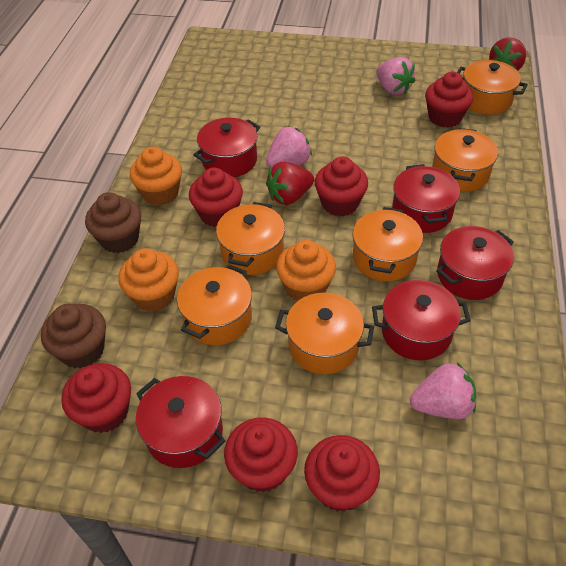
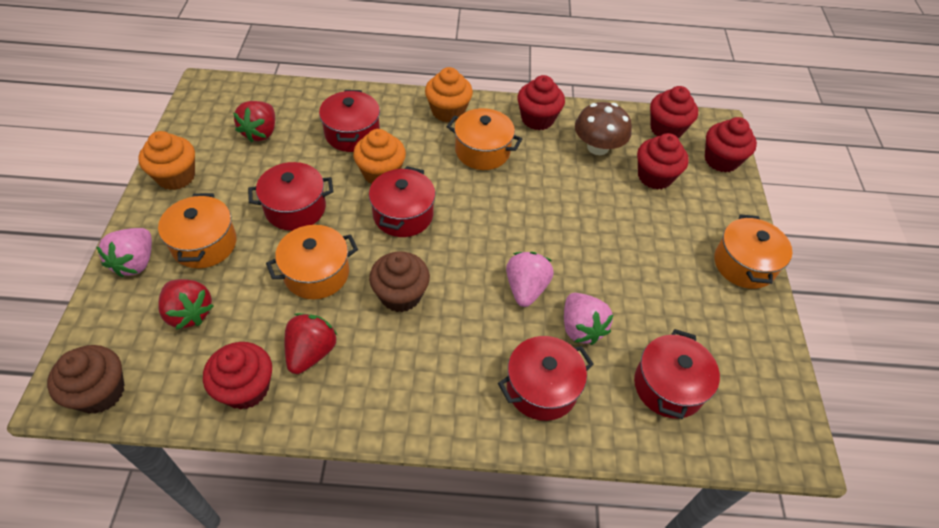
brown mushroom: none = 0 -> [575,102,632,155] = 1
orange pot: [177,264,252,345] [216,202,285,275] [275,292,374,374] [352,207,423,282] [432,128,498,192] [457,60,528,115] = 6 -> [158,193,237,268] [266,225,358,299] [447,108,522,170] [714,214,793,289] = 4
red cupcake: [61,363,131,433] [189,167,243,227] [224,418,298,493] [304,435,380,512] [315,157,368,216] [425,72,473,128] = 6 -> [203,342,272,410] [517,75,565,130] [637,133,689,190] [650,86,698,138] [705,117,757,173] = 5
red strawberry: [266,162,314,205] [489,37,526,71] = 2 -> [158,279,213,330] [233,101,275,142] [285,313,337,374] = 3

